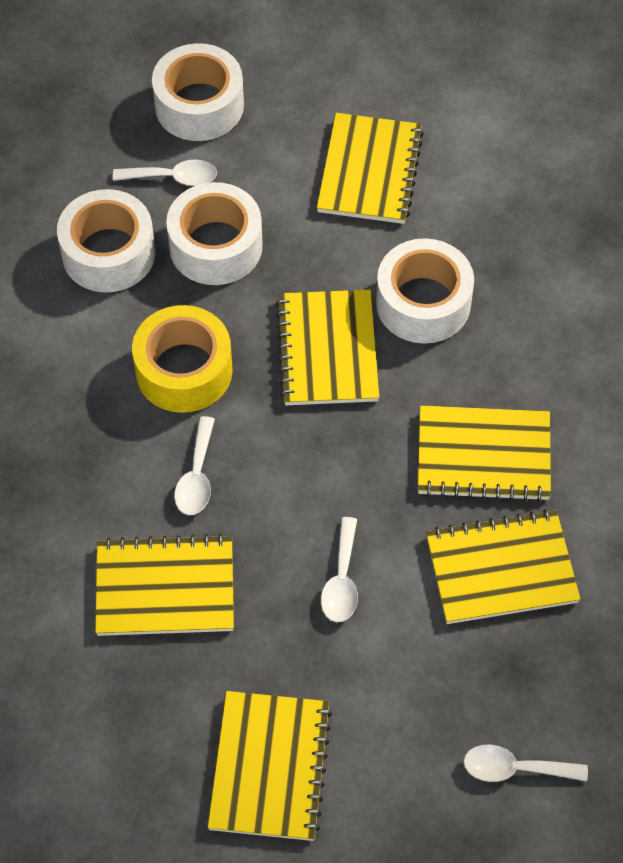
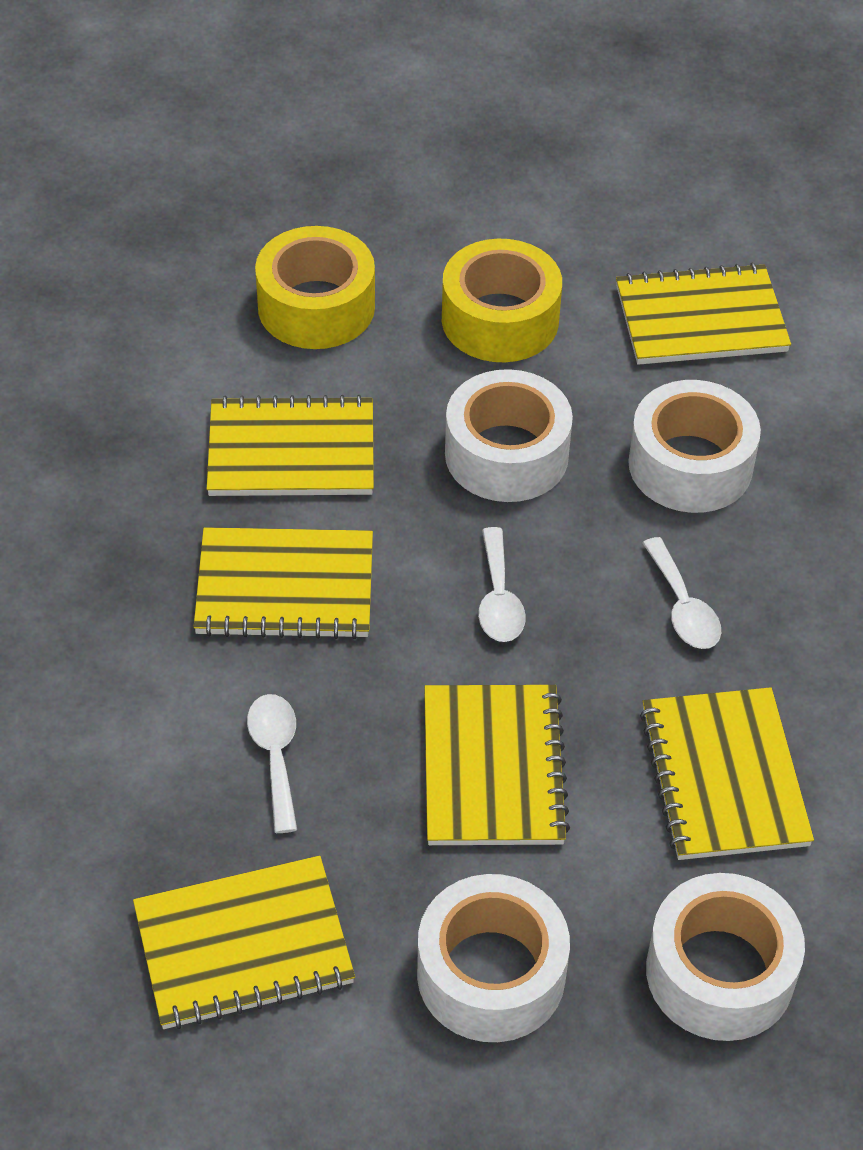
white spoon: [113,159,217,186] [174,416,215,515] [321,517,358,622] [463,745,588,782] = 4 -> [247,694,297,833] [478,527,526,642] [643,537,721,649] = 3
yellow tape: [132,305,233,413] = 1 -> [255,226,375,349] [442,239,562,362] = 2

